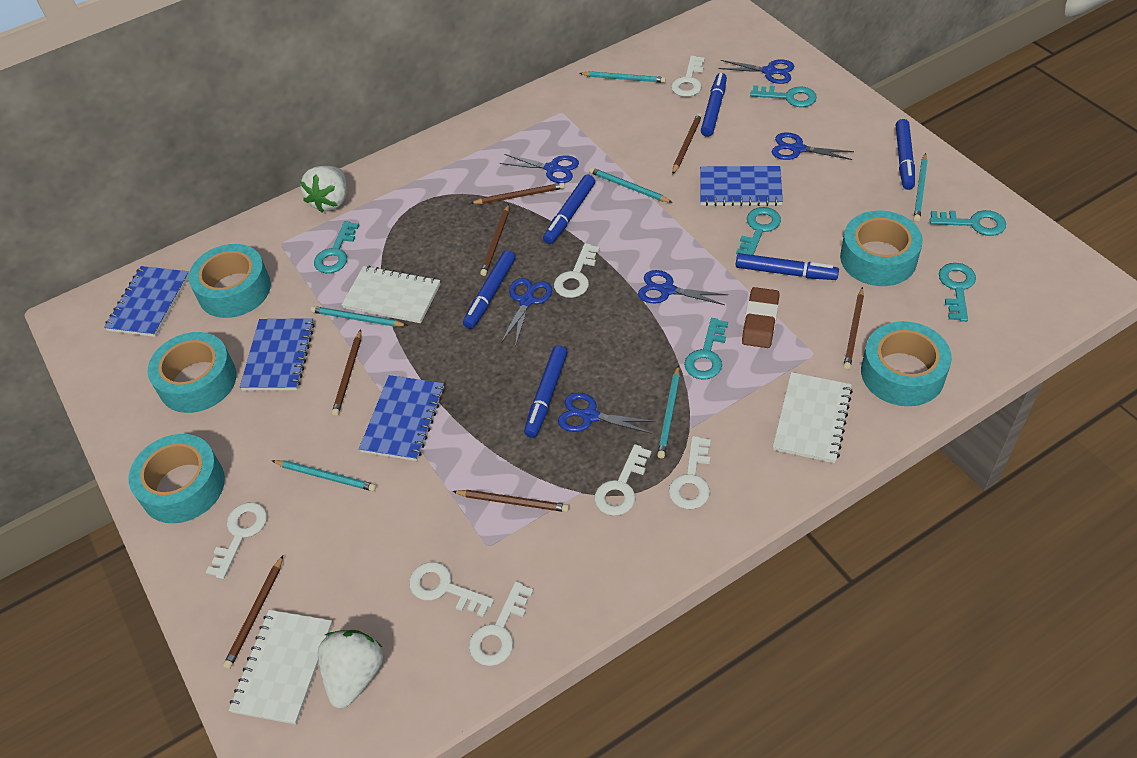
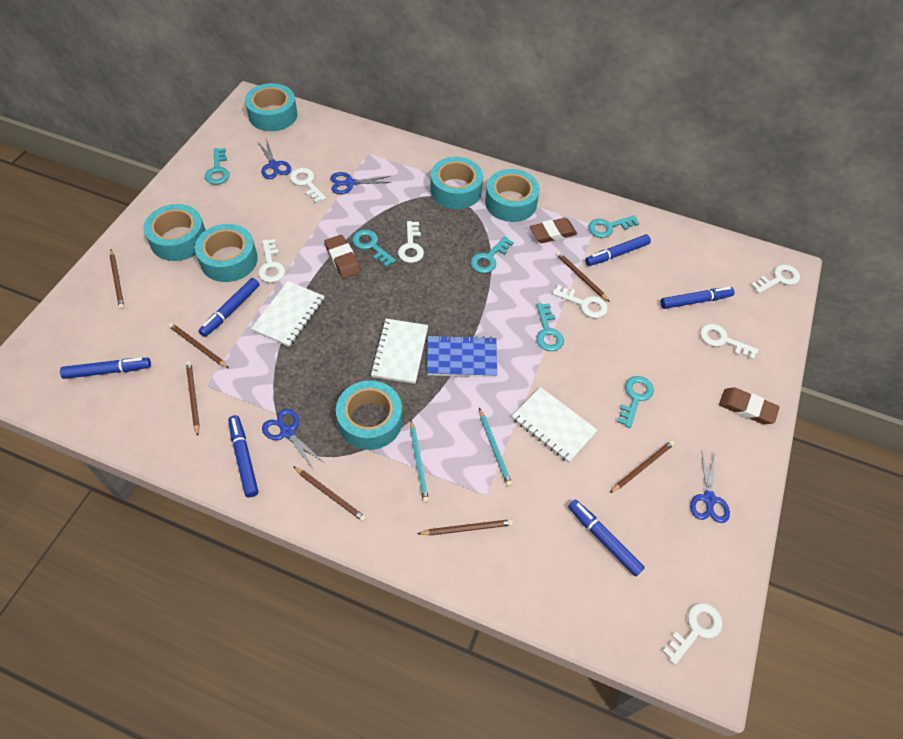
blue notebook: [104,266,189,337] [240,318,315,390] [359,375,445,461] [700,166,783,206] = 4 -> [427,335,497,377] = 1
blue scissors: [500,154,579,183] [501,278,552,347] [558,393,656,434] [638,270,728,305] [718,59,794,84] [772,132,854,160] = 6 -> [257,139,291,179] [262,409,323,470] [331,172,391,194] [690,452,730,523] = 4
brown eraser: [742,287,780,348] = 1 -> [324,235,361,279] [530,218,577,243] [719,387,780,424] = 3
turquoise pencil: [272,460,376,491] [310,306,408,327] [579,71,666,83] [589,167,672,202] [657,365,680,458] [914,153,928,222] = 6 -> [410,420,429,503] [479,408,512,487] = 2
turquoise tape: [128,434,225,523] [148,332,236,413] [188,244,271,318] [840,211,923,286] [861,321,952,406] = 5 -> [143,204,206,261] [195,224,258,282] [245,83,297,131] [336,380,402,450] [430,157,483,209] [485,169,540,222] = 6
white strawberry: [300,166,347,213] [318,630,383,709] = 2 -> none = 0

